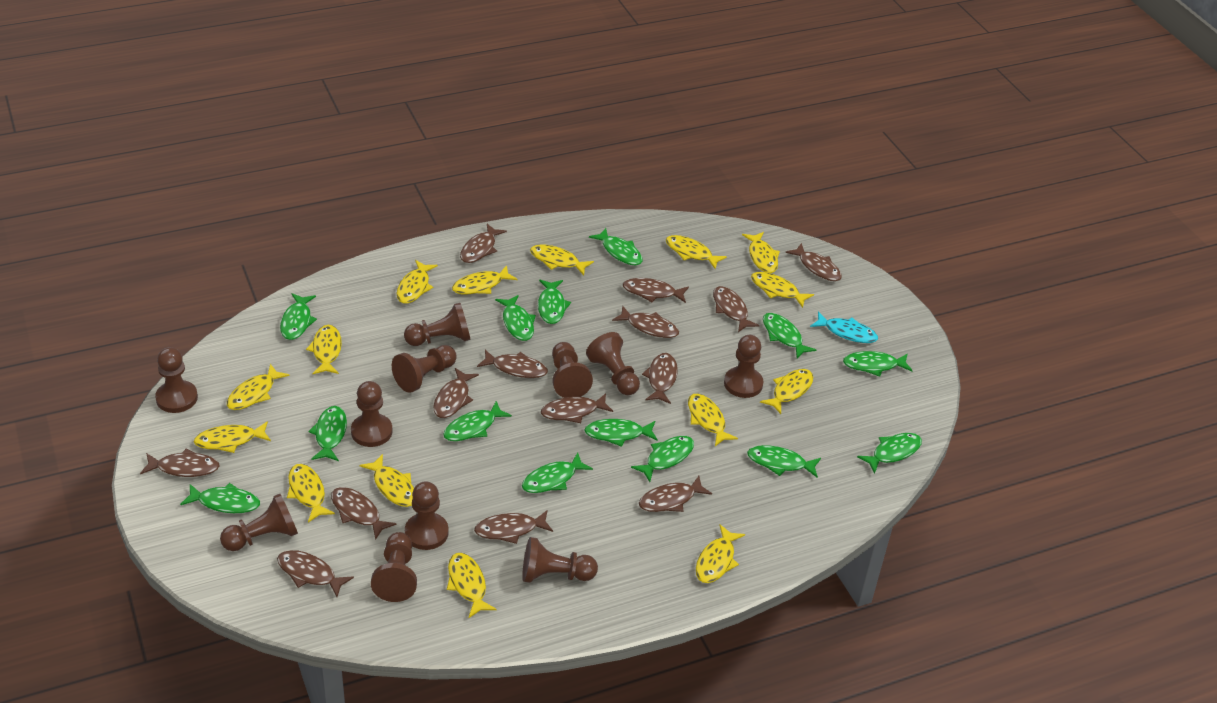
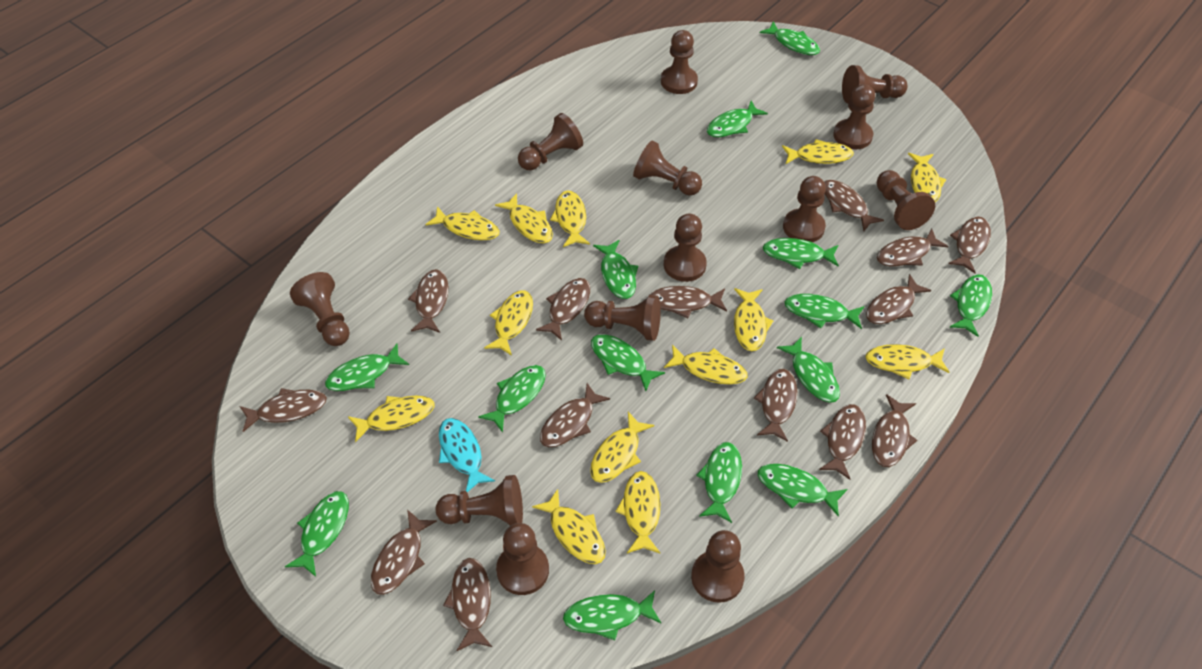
brown pawn: [155,347,198,413] [220,494,298,551] [351,381,393,447] [371,532,417,602] [392,345,457,393] [404,303,470,346] [405,481,449,550] [522,537,598,583] [552,342,593,398] [586,332,640,395] [724,335,763,398] = 11 -> [290,272,350,346] [436,475,523,526] [496,523,549,595] [518,113,583,170] [584,295,661,341] [633,140,702,196] [661,30,698,94] [664,214,707,282] [691,530,745,603] [783,176,826,242] [833,84,875,149] [842,65,908,104] [877,170,935,230] = 13
yellow fish: [194,421,271,453] [227,364,290,410] [287,464,335,522] [306,325,342,374] [360,454,414,507] [397,260,438,304] [447,553,497,618] [452,265,517,294] [530,244,594,275] [666,235,727,269] [688,394,738,446] [696,524,745,583] [742,232,780,273] [751,272,814,308] [760,369,813,414] = 15 -> [348,396,435,442] [425,206,500,240] [484,290,533,356] [495,193,553,243] [532,489,606,564] [550,190,590,247] [590,412,654,483] [615,471,660,553] [664,344,748,385] [734,288,774,351] [782,139,854,164] [865,344,950,379] [908,153,946,202] = 13

